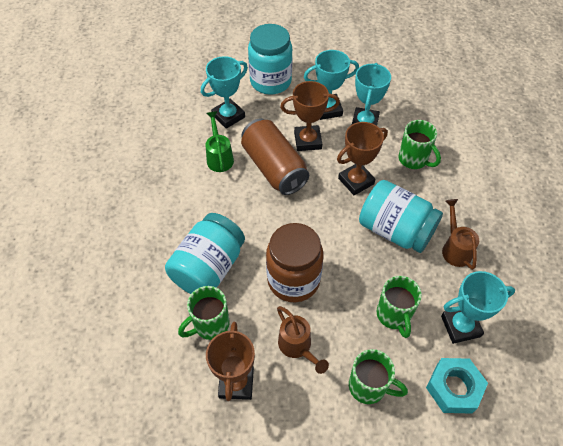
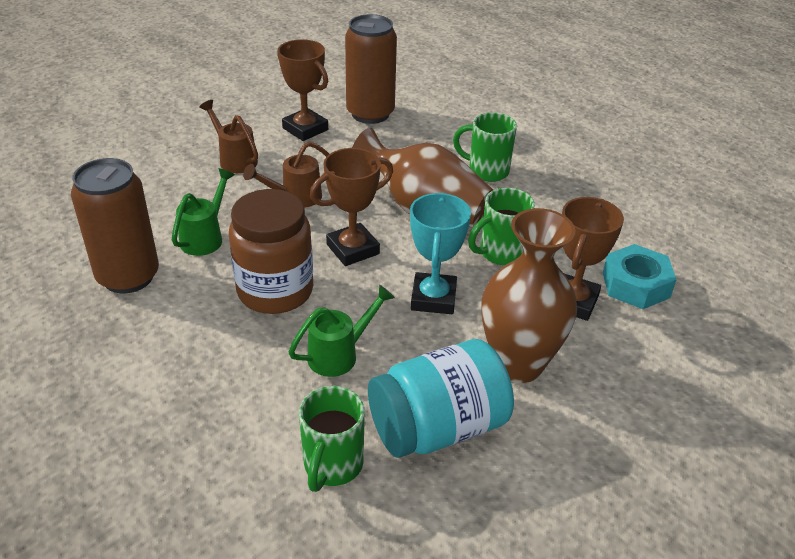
brown can: [241,119,309,195] = 1 -> [71,158,159,293] [345,14,397,124] = 2
brown vase: none = 0 -> [352,128,493,227] [481,208,577,383] = 2
green mug: [178,286,230,340] [349,349,408,404] [377,276,422,338] [398,120,441,169] = 4 -> [299,386,365,492] [453,112,517,182] [468,188,535,265] = 3
green watering can: [206,111,234,172] = 1 -> [172,168,235,256] [288,285,395,377] = 2
turquoise jar: [165,213,245,294] [248,24,293,95] [359,180,443,253] = 3 -> [368,339,514,458] = 1
turquoise trophy: [201,56,248,129] [304,50,359,120] [352,63,391,126] [441,271,515,344] = 4 -> [410,193,471,314] = 1

